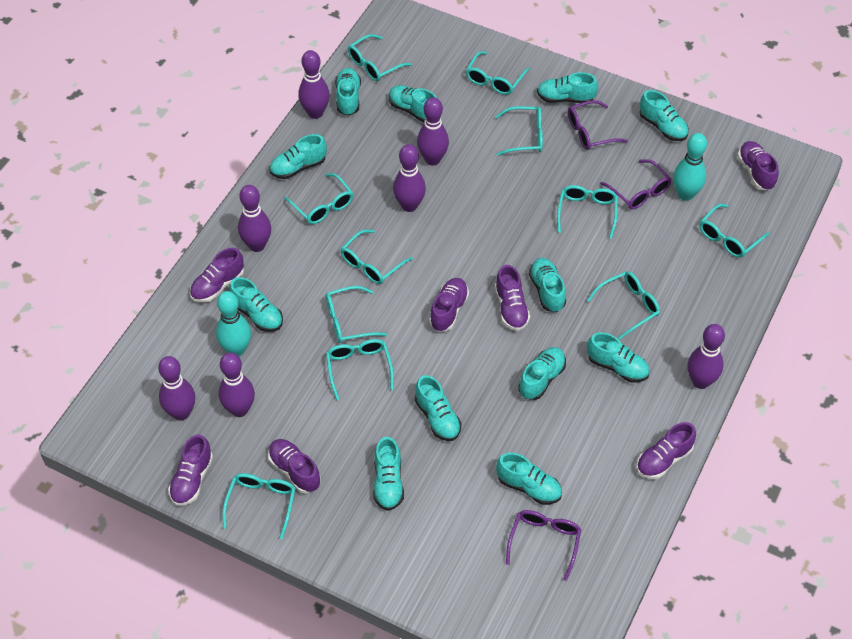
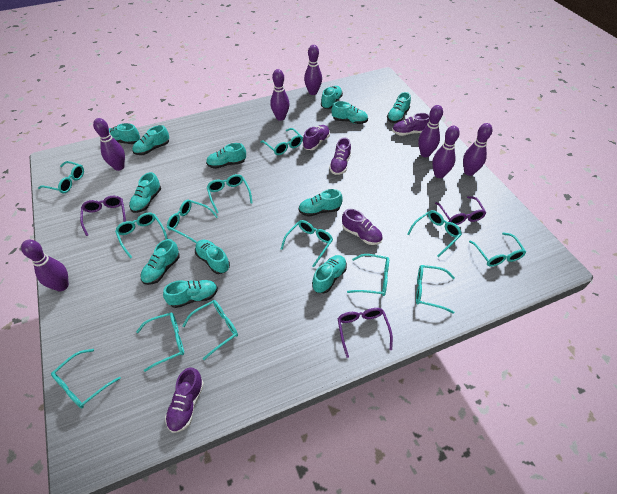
purple shoe: [168,435,213,506] [190,248,244,303] [268,439,321,493] [429,278,469,332] [495,265,530,331] [637,422,696,479] [738,141,779,190] = 7 -> [165,368,204,433] [303,125,330,150] [329,138,351,175] [342,209,383,245] [392,113,430,136] = 5
turquoise bowling pin: [216,291,251,356] [673,133,707,201] = 2 -> none = 0
turquoise glasses: [223,473,296,539] [284,173,353,224] [326,286,387,343] [326,339,394,400] [341,230,413,284] [348,34,412,81] [466,51,529,95] [495,106,543,156] [557,185,618,239] [587,271,660,339] [700,204,769,258] = 11 -> [38,161,84,193] [51,349,121,408] [115,212,168,259] [136,312,184,372] [167,200,218,243] [182,300,238,360] [207,174,253,213] [260,128,303,155] [281,220,333,267] [347,254,389,296] [407,210,462,257] [416,265,455,314] [469,232,526,267] = 13

